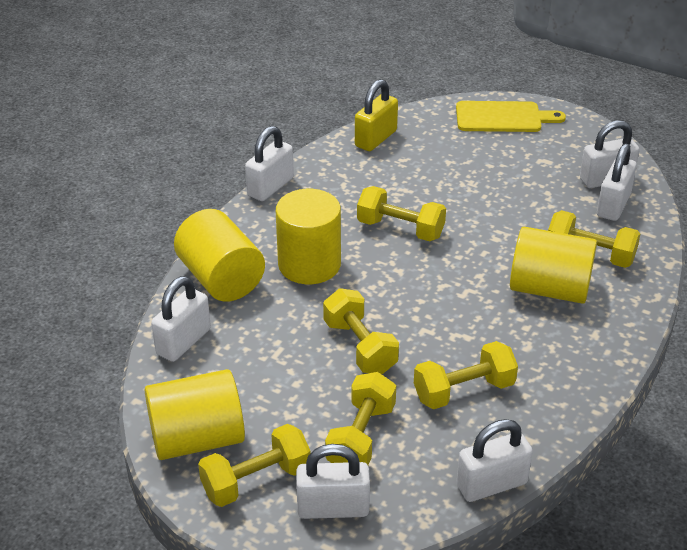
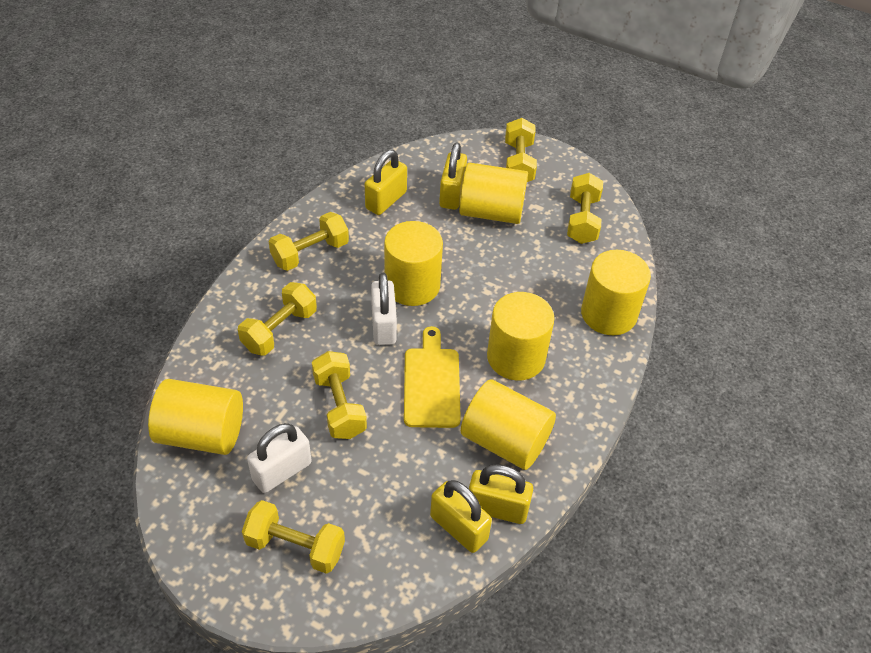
white padlock: [151,276,211,362] [245,126,294,201] [296,444,370,519] [457,419,533,502] [580,120,640,188] [597,143,637,221] = 6 -> [247,423,312,493] [371,273,397,345] = 2
yellow cylinder: [145,369,245,460] [174,209,265,302] [276,189,341,284] [510,227,597,304] = 4 -> [148,379,243,455] [384,221,443,306] [459,163,528,224] [461,379,556,470] [487,292,555,380] [581,250,651,335] = 6
yellow padlock: [355,79,398,151] = 1 -> [365,150,407,215] [430,480,492,553] [439,142,467,210] [469,464,533,524] = 4

